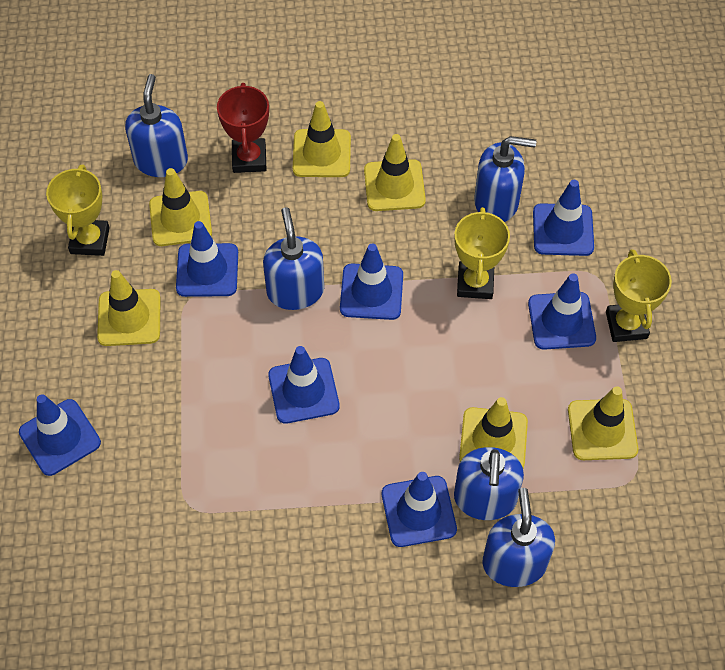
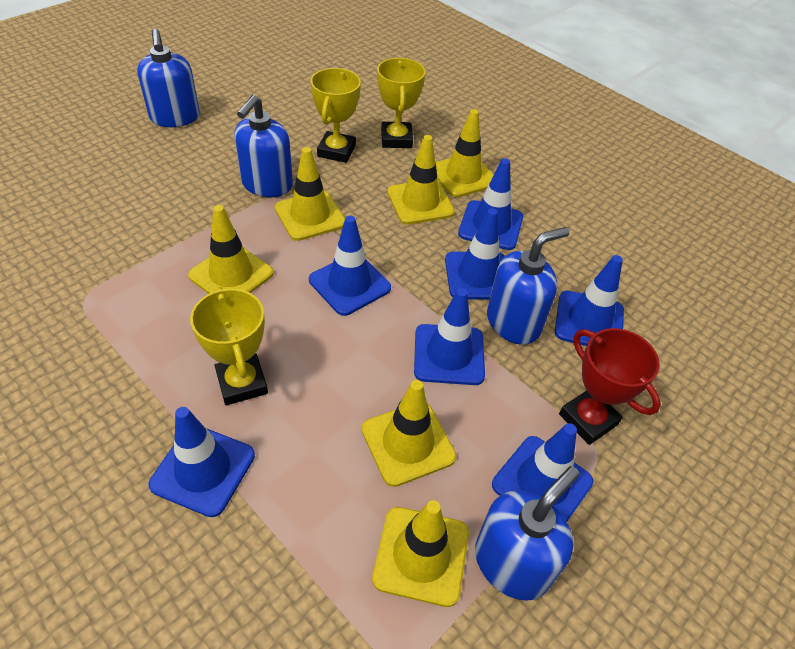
blue soap dispenser: [125,74,188,177] [263,207,324,310] [454,447,524,520] [474,136,536,222] [482,488,555,587] = 5 -> [137,29,200,127] [234,95,293,197] [475,466,579,601] [487,227,569,345] = 4

